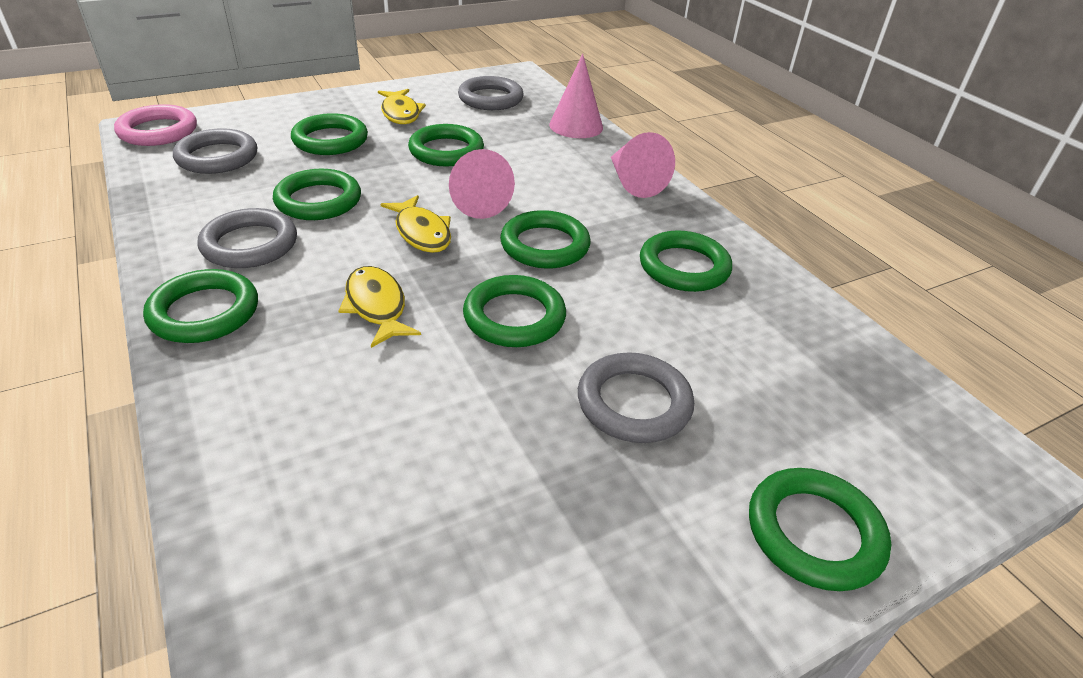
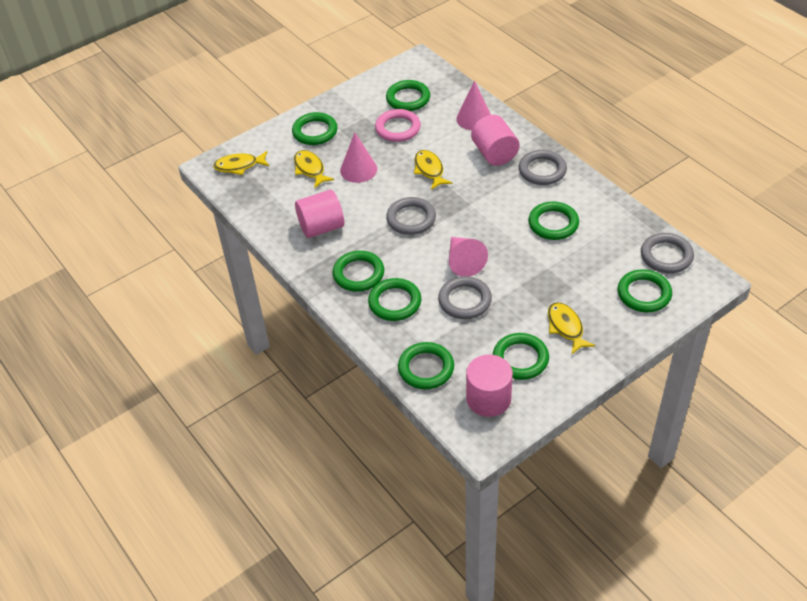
pink cylinder: none = 0 -> [295,190,344,238] [466,354,513,417] [471,115,520,166] = 3
yellow fish: [339,266,421,348] [378,89,426,124] [381,195,451,253] = 3 -> [213,151,269,175] [294,150,334,189] [414,150,452,190] [548,302,595,355] = 4

